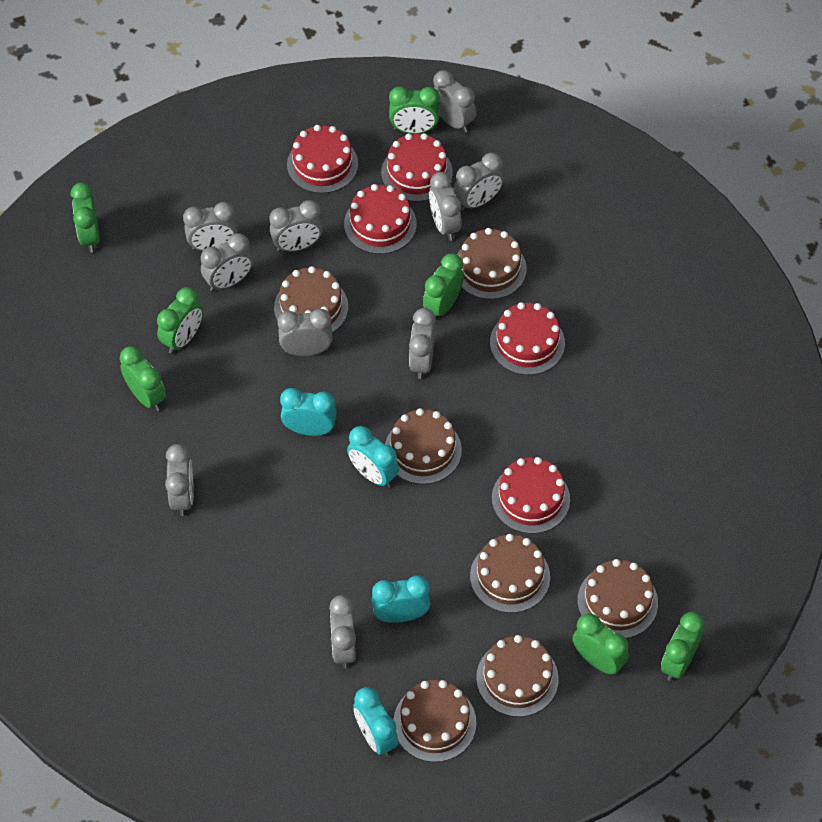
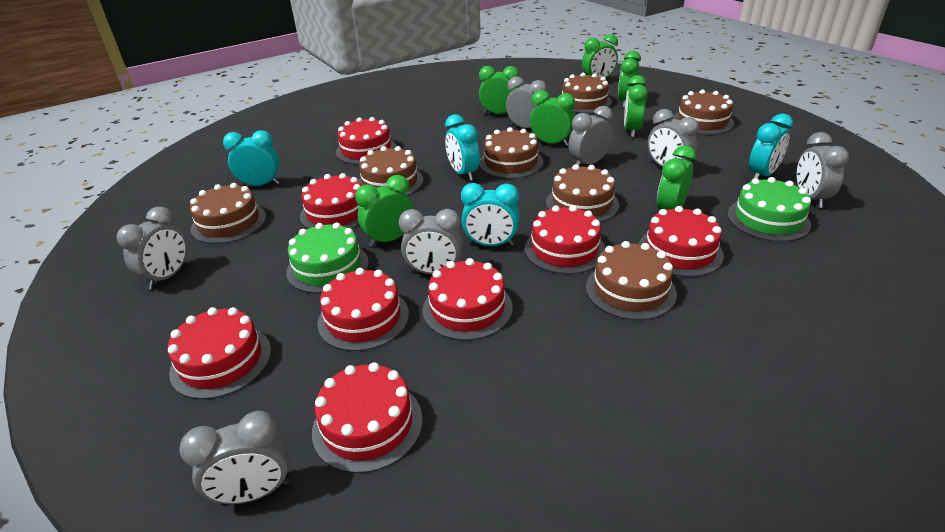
green cake: none = 0 -> [286,222,369,293] [728,177,811,242] = 2
grey clock: [165,444,193,516] [183,202,238,251] [201,233,253,291] [269,200,323,252] [277,309,332,356] [329,595,356,668] [409,308,436,379] [429,172,462,241] [433,70,476,133] [454,153,504,211] = 10 -> [117,207,187,289] [179,411,290,505] [399,209,462,274] [506,76,547,128] [568,106,613,166] [648,109,699,167] [796,132,849,208] = 7
red cake: [287,125,358,193] [344,184,417,254] [381,133,453,202] [490,302,565,375] [492,457,570,534] = 5 -> [167,307,271,399] [300,173,362,229] [312,362,423,473] [317,268,409,351] [336,117,396,165] [423,258,513,340] [525,205,605,274] [639,206,724,277] = 8

